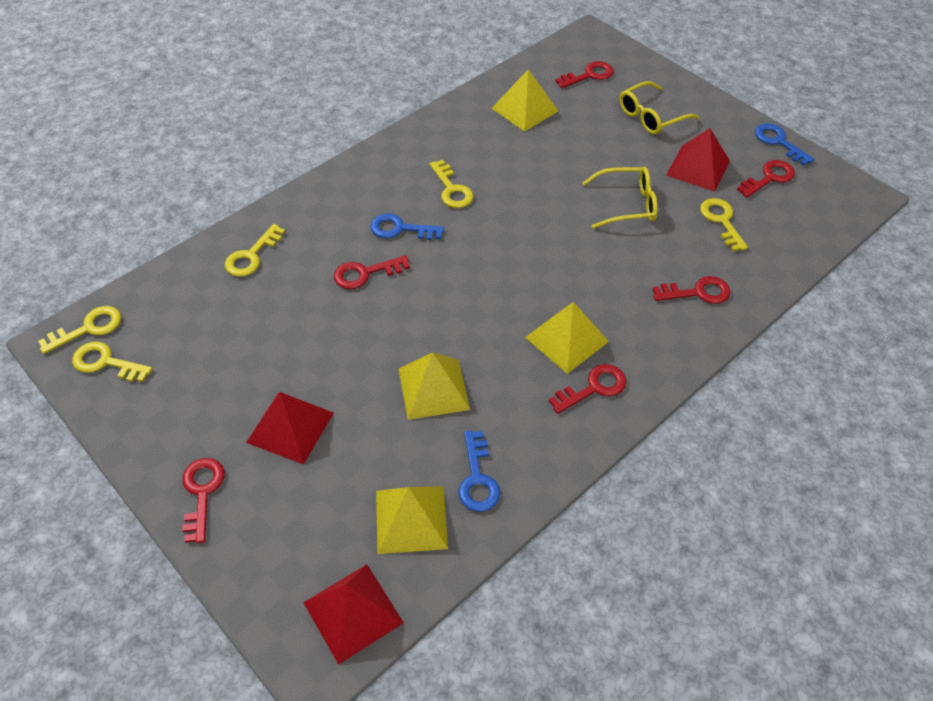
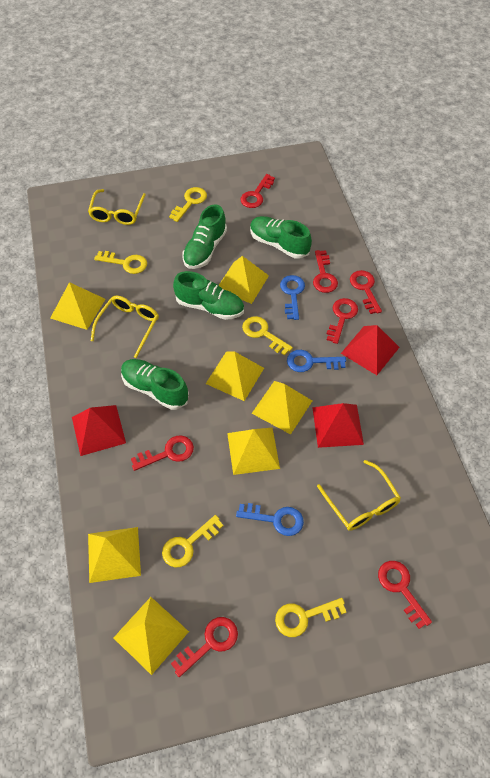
green shoe: none = 0 -> [121,359,189,410] [173,271,244,320] [182,204,227,269] [250,216,312,259] = 4
red key: [182,458,225,543] [334,255,410,289] [549,364,627,414] [555,61,614,88] [653,276,731,304] [737,160,795,198] = 6 -> [131,435,194,471] [171,617,238,677] [240,174,275,208] [313,250,338,293] [327,298,358,344] [350,270,382,314] [378,561,432,629] = 7
yellow glasses: [582,167,658,229] [619,81,699,134] = 2 -> [88,189,146,225] [91,296,159,358] [317,460,401,531] = 3
yellow pyramid: [376,486,448,554] [399,352,470,420] [492,70,558,132] [525,302,609,374] = 4 -> [50,282,105,330] [88,527,141,583] [114,597,189,675] [206,351,264,401] [219,256,269,304] [227,427,280,475] [251,381,312,434] = 7

